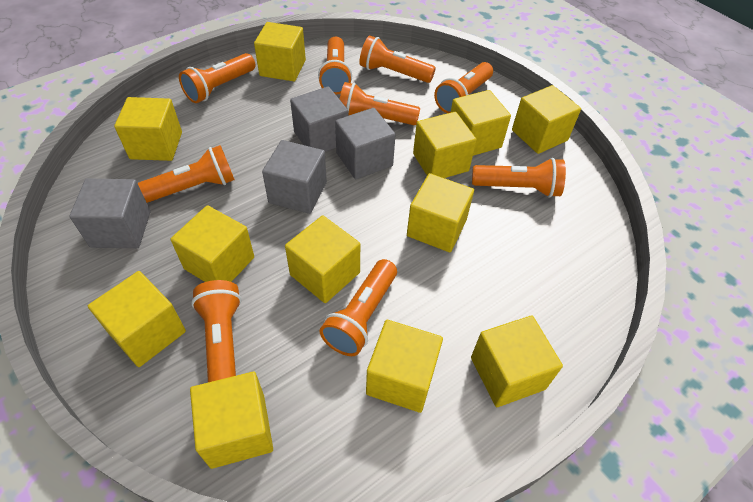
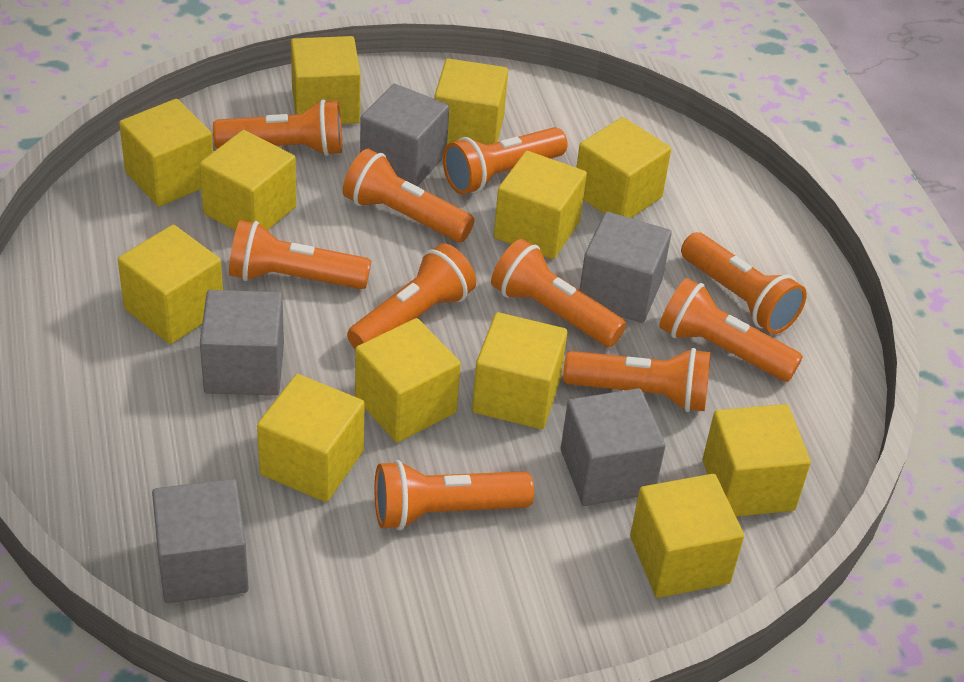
grey cube: [69,178,150,248] [262,140,327,214] [290,86,349,152] [335,108,396,179] = 4 -> [152,479,249,603] [200,290,284,395] [360,84,449,187] [561,388,665,506] [580,212,672,323] = 5
orange flashlight: [138,145,235,203] [179,53,256,103] [191,280,241,382] [318,37,352,94] [320,259,397,356] [340,82,420,125] [359,35,436,83] [434,62,493,113] [472,158,566,198] = 9 -> [213,99,342,156] [229,220,371,289] [343,149,475,242] [347,243,476,349] [375,460,534,530] [443,127,568,194] [491,239,626,347] [563,348,711,412] [659,278,803,382] [681,232,807,334] = 10

